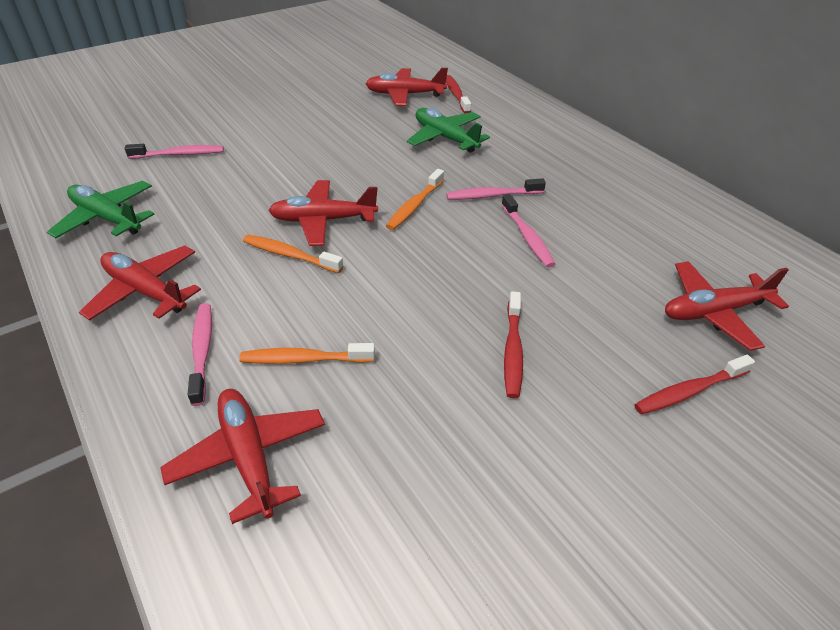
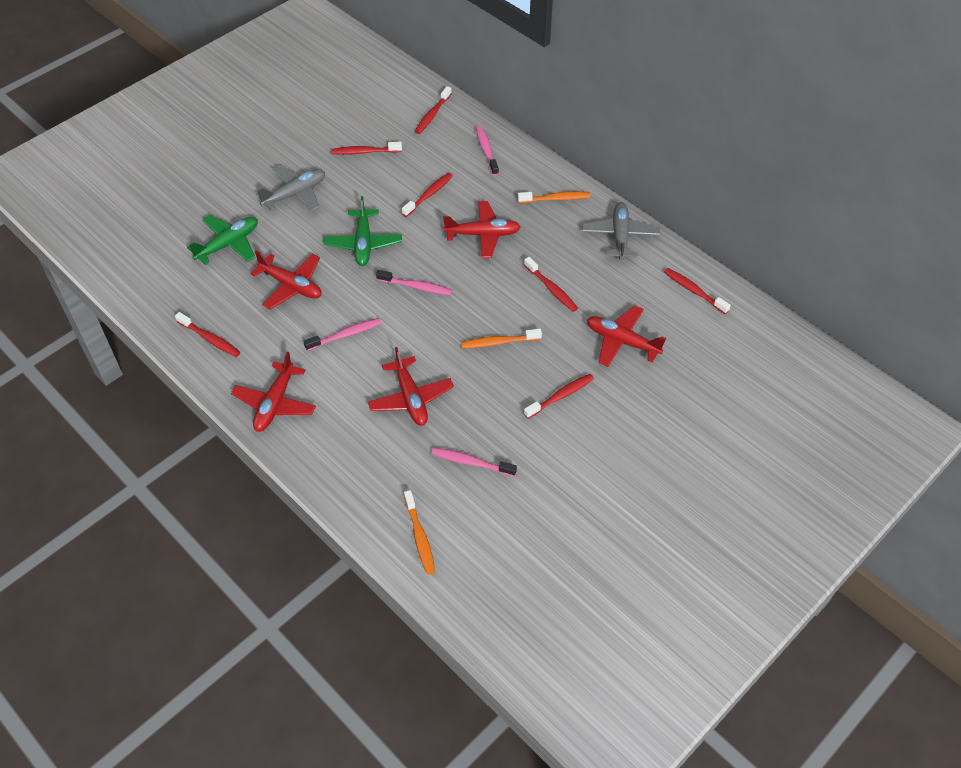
grey plane: none = 0 -> [256,165,325,212] [582,202,660,260] = 2
red toothbrush: [446,75,471,113] [504,291,523,398] [634,355,755,414] = 3 -> [175,312,240,357] [332,142,402,155] [402,173,453,217] [415,86,452,134] [524,257,578,312] [524,374,594,419] [664,268,731,314] = 7

